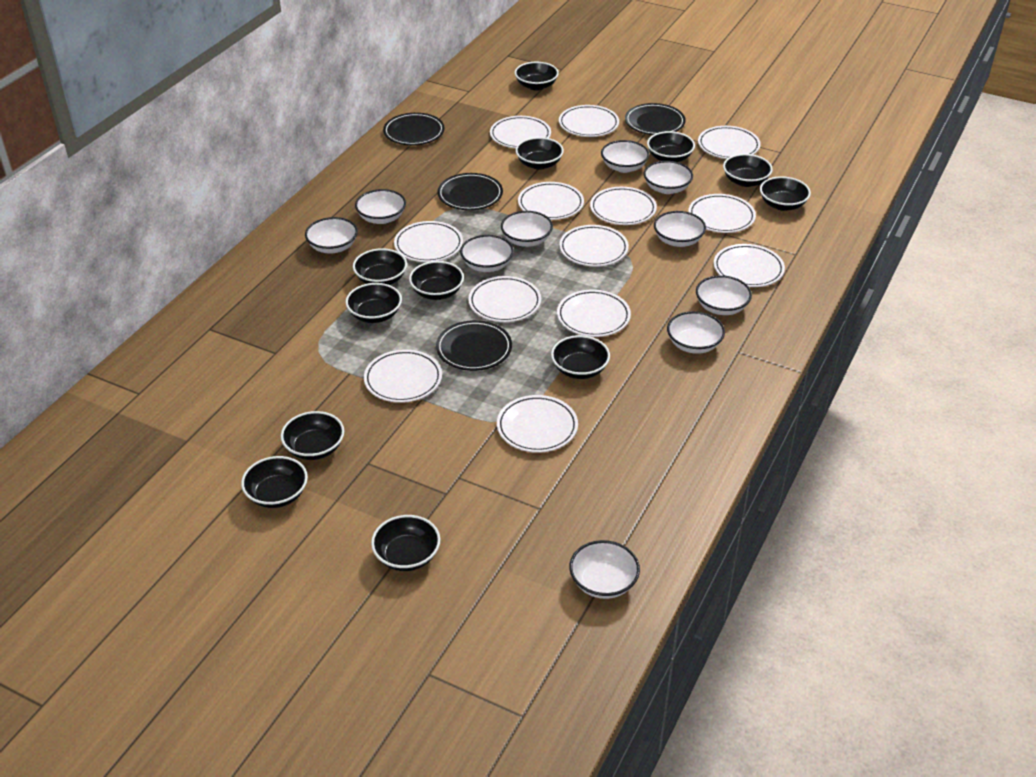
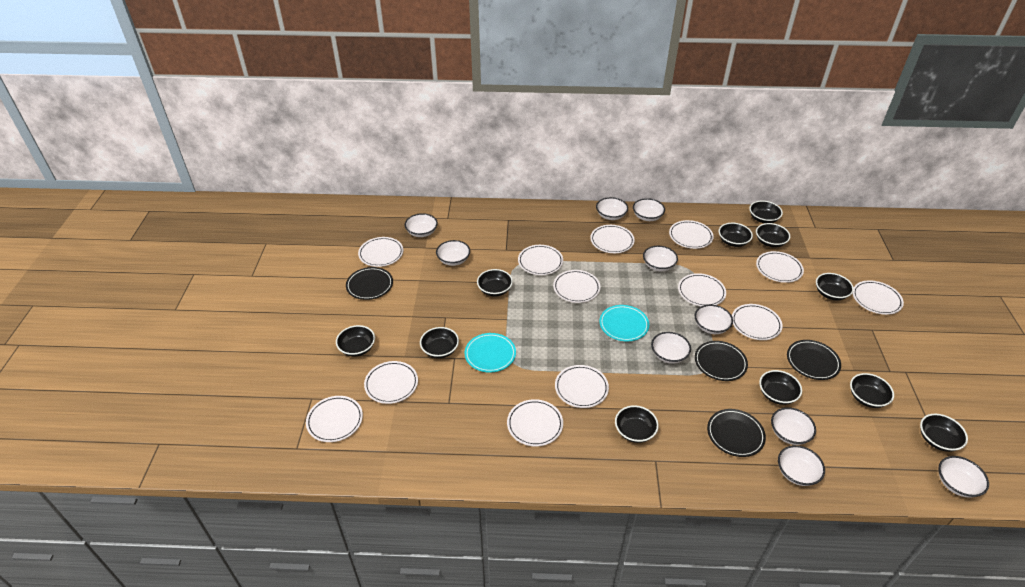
black bowl: [241,456,308,508] [281,411,344,460] [346,283,402,323] [353,248,407,285] [371,515,441,571] [409,261,464,300] [515,62,559,91] [515,137,564,170] [551,335,610,379] [647,131,695,162] [723,154,773,187] [760,176,811,211] = 12 -> [336,325,375,357] [420,327,459,358] [477,269,513,297] [615,405,659,443] [719,223,753,247] [749,201,783,223] [756,223,790,248] [759,370,802,405] [816,273,854,300] [850,373,894,408] [920,414,968,452] = 11
turquoise plate: none = 0 -> [464,333,516,373] [599,305,649,341] = 2

